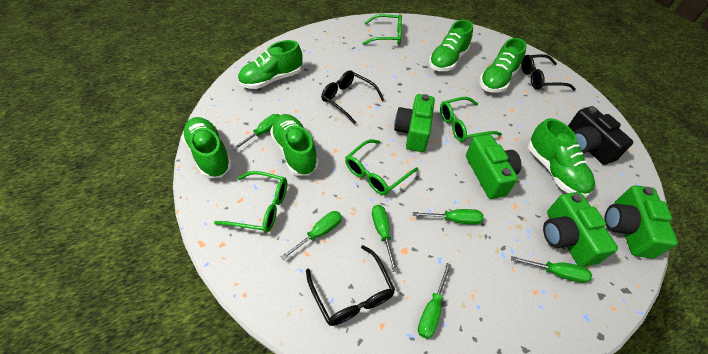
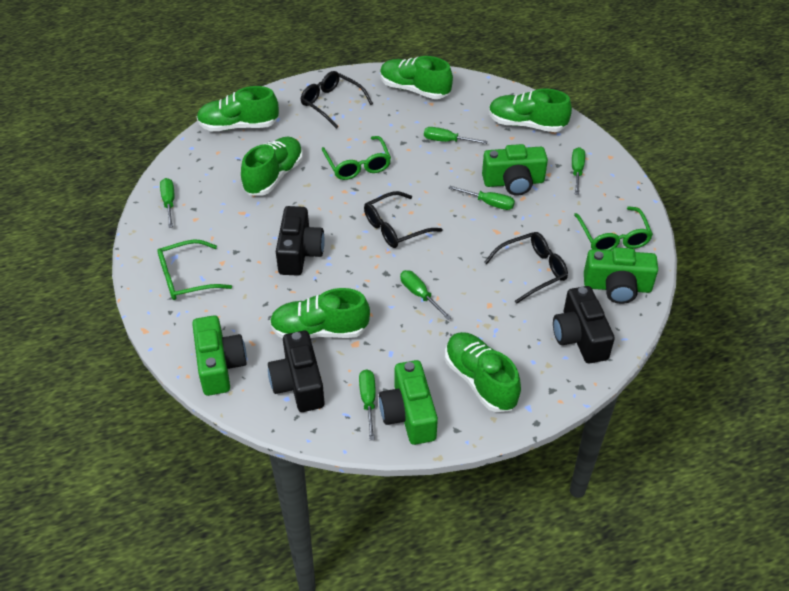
black camera: [568,106,633,165] = 1 -> [268,330,325,412] [276,206,325,276] [553,286,615,363] = 3
green glasses: [214,171,287,233] [345,139,418,195] [362,14,402,45] [440,97,502,142] = 4 -> [157,239,232,300] [322,136,391,180] [574,206,653,250] = 3

